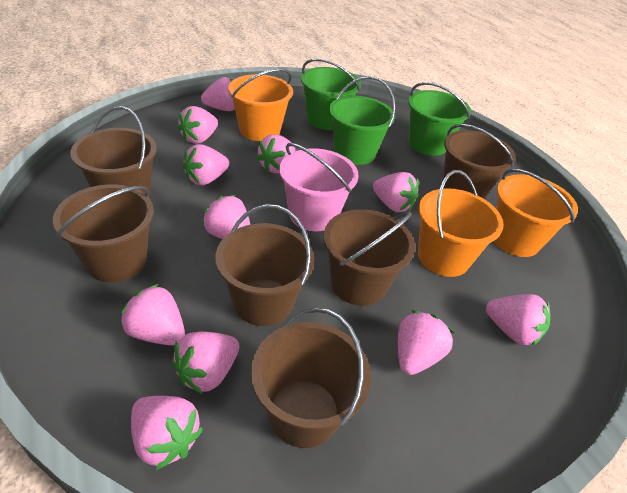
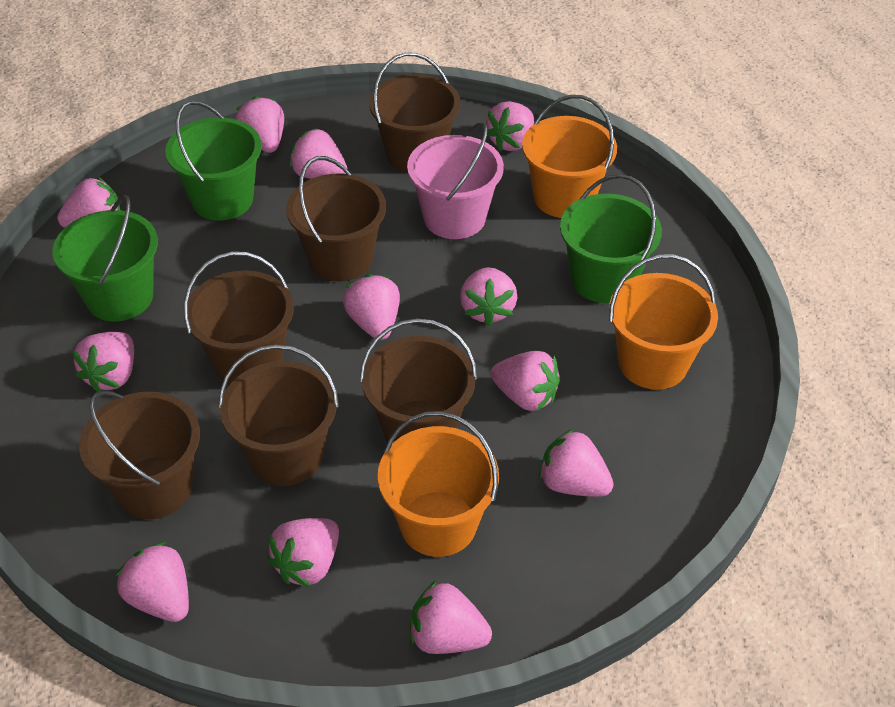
pink strawberry: [121,284,185,345] [131,396,203,470] [172,332,239,394] [177,106,218,144] [182,144,229,185] [201,77,235,111] [202,195,250,239] [256,134,295,173] [373,172,419,212] [398,310,454,375] [486,294,550,346] = 11 -> [57,177,120,228] [72,332,134,392] [116,542,189,622] [235,96,284,153] [267,518,339,587] [289,128,348,179] [343,274,400,340] [410,581,492,654] [460,267,518,326] [486,101,534,151] [491,351,560,411] [539,429,614,497] = 12

